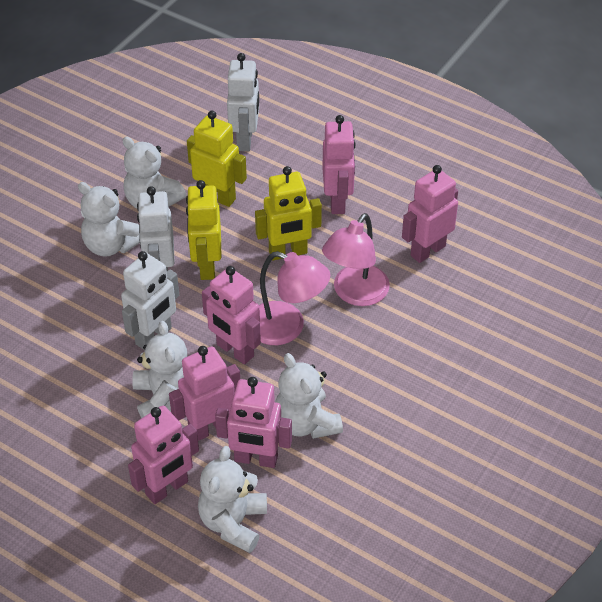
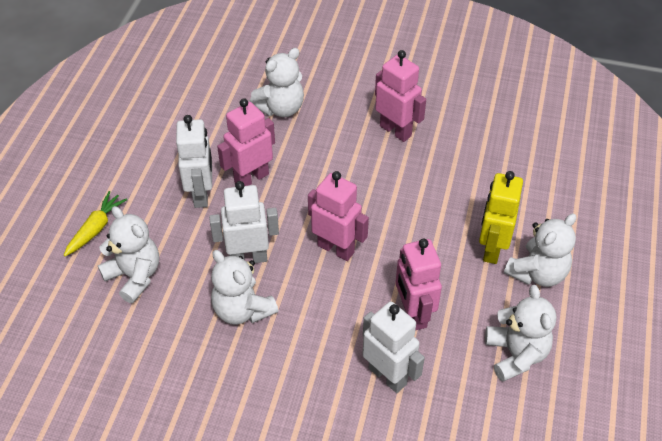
pink lamp: [259,251,330,345] [322,213,390,306] = 2 -> none = 0
pink robot: [128,406,199,504] [169,346,240,441] [202,266,261,364] [215,377,292,468] [322,115,355,214] [402,165,458,263] = 6 -> [217,98,275,186] [308,171,369,261] [375,50,426,142] [396,239,442,331] = 4
yellow carrot: none = 0 -> [63,191,127,256] = 1
yellow robot: [186,180,222,280] [187,111,247,207] [255,166,322,260] = 3 -> [479,171,523,264] = 1

